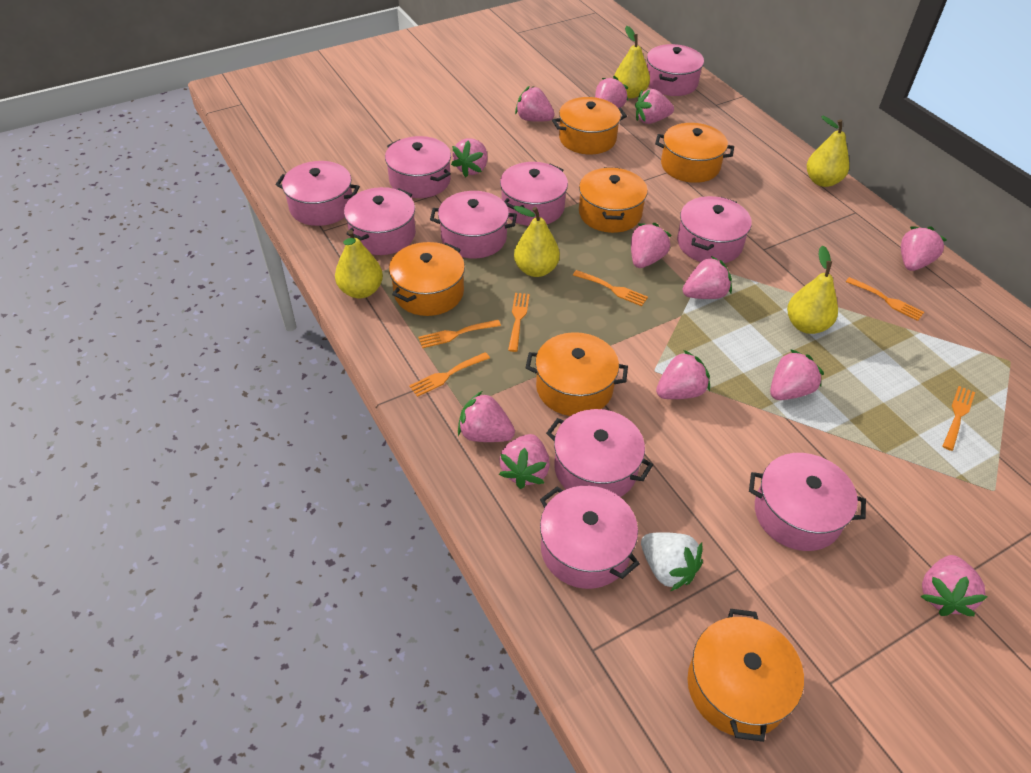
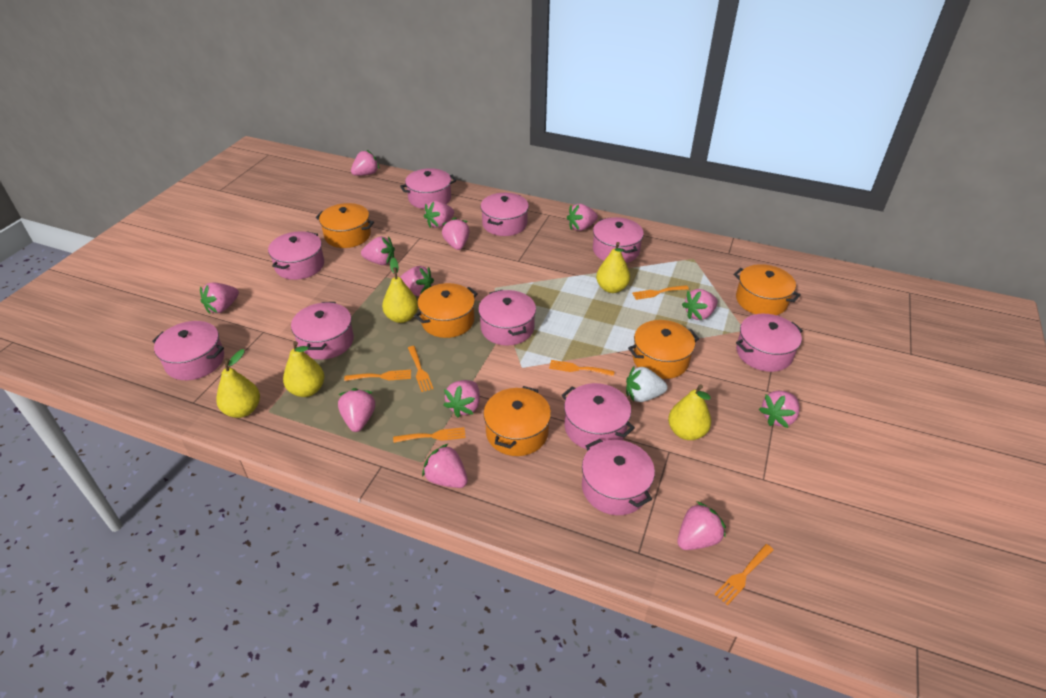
orange pot: [389,242,465,316] [525,332,628,416] [552,97,627,154] [579,167,648,233] [655,123,734,183] [688,609,804,742] = 6 -> [316,203,374,248] [414,283,478,338] [483,386,551,456] [628,320,699,379] [734,264,801,315] = 5
pink strawberry: [451,138,488,177] [458,391,515,442] [499,434,550,489] [515,86,555,122] [595,76,628,108] [631,223,672,268] [635,89,674,124] [656,350,710,399] [682,256,732,299] [770,349,824,400] [901,226,947,271] [920,555,988,616] = 12 -> [200,283,239,314] [338,388,375,432] [351,149,380,176] [361,236,395,265] [400,266,434,296] [422,443,468,488] [424,201,454,228] [442,217,470,250] [444,380,480,417] [567,204,598,231] [677,501,726,550] [682,289,718,320] [759,391,800,428] = 13

